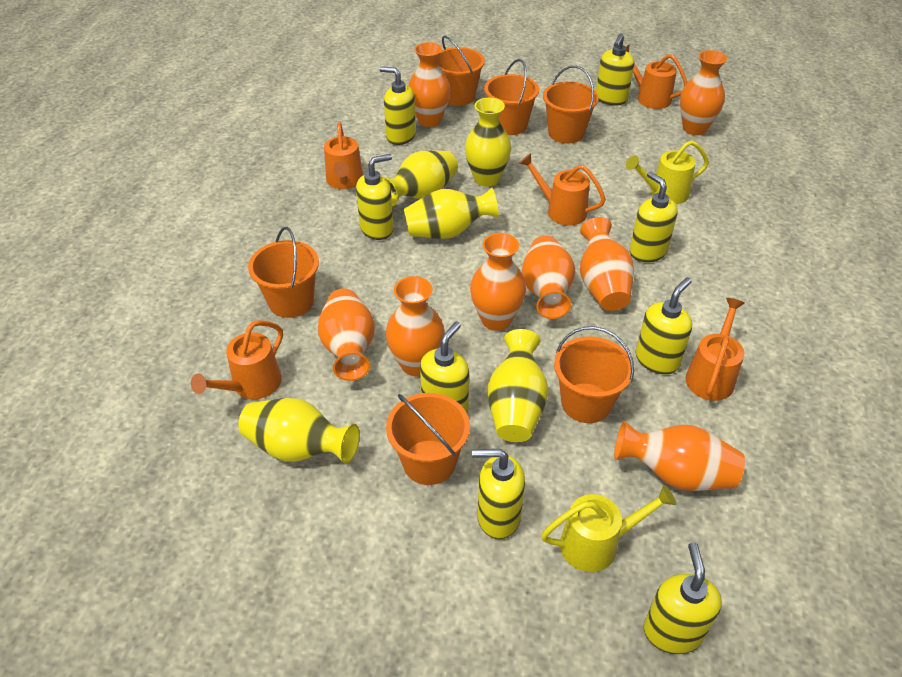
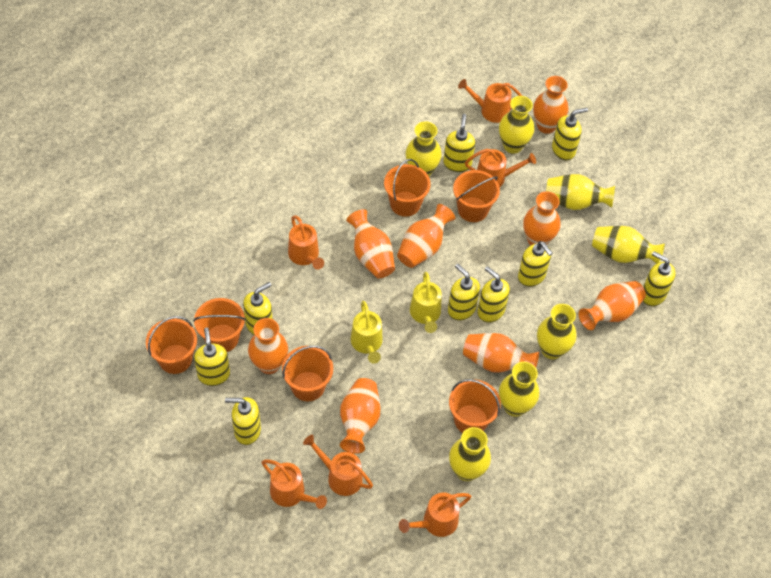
orange watering can: [191,320,283,399] [324,122,363,189] [519,153,606,225] [626,45,687,109] [686,298,745,401] = 5 -> [262,459,327,509] [288,215,324,269] [303,435,373,496] [399,492,471,537] [458,79,522,123] [465,149,536,187] = 6
yellow soap dispenser: [356,154,394,240] [379,66,416,145] [420,321,469,413] [472,449,525,539] [596,33,634,105] [630,171,678,262] [636,277,692,374] [644,542,722,654] = 8 -> [194,327,230,386] [225,397,261,445] [243,282,273,335] [443,114,475,172] [448,264,480,320] [477,266,510,323] [518,241,553,287] [552,108,588,160] [643,252,676,306] = 9
yellow vase: [238,398,360,464] [383,151,458,206] [404,188,499,239] [465,98,511,187] [488,329,549,442] = 5 -> [406,121,442,177] [449,427,491,481] [499,96,534,154] [499,362,539,417] [537,304,577,360] [546,174,615,210] [592,226,665,264] = 7

